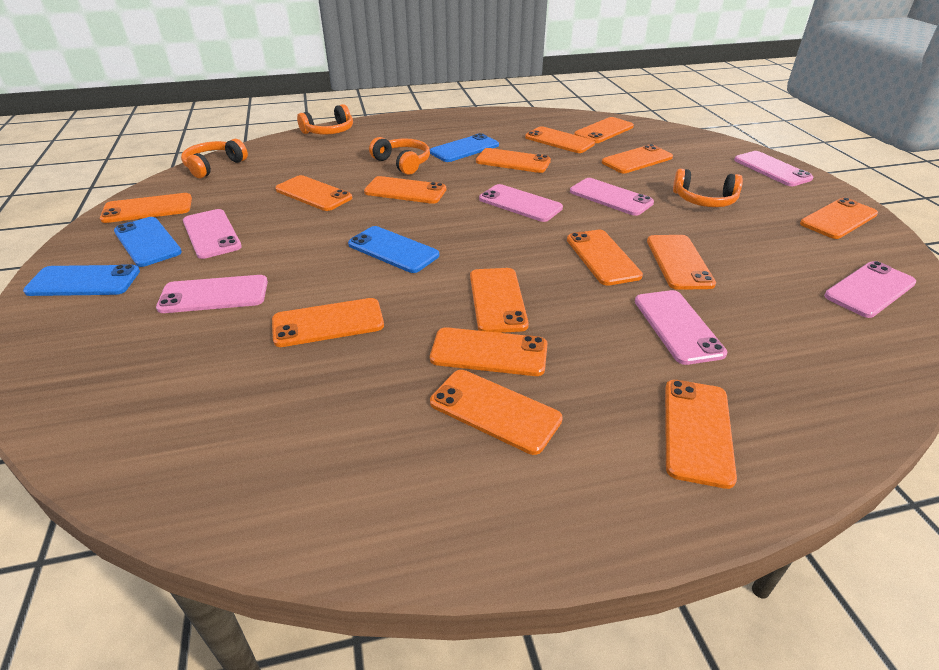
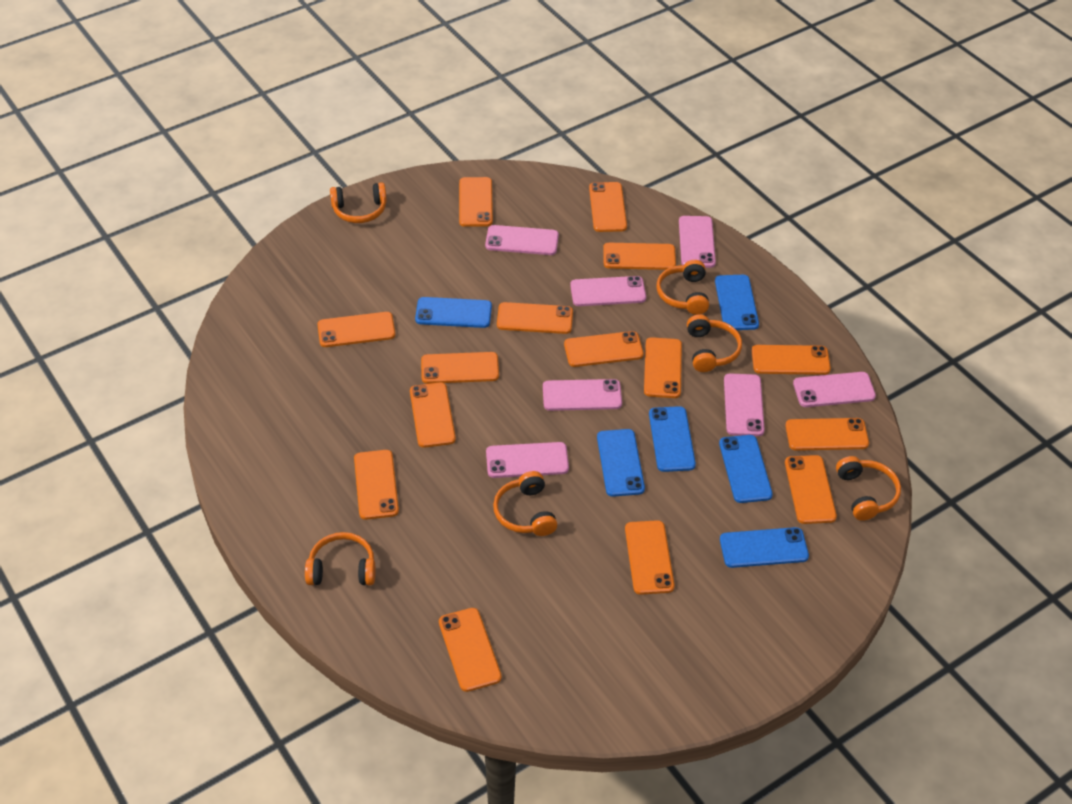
blue phone: [23,264,140,296] [114,217,182,267] [348,226,439,273] [430,133,499,162] = 4 -> [415,297,492,328] [597,429,645,497] [649,406,696,472] [715,275,759,330] [719,435,773,503] [720,527,809,568] = 6
orange headphones: [181,139,248,178] [297,104,353,134] [369,137,430,175] [673,169,743,207] = 4 -> [305,532,375,585] [330,182,387,223] [493,471,557,536] [656,260,709,315] [687,314,742,372] [836,456,901,521] = 6

